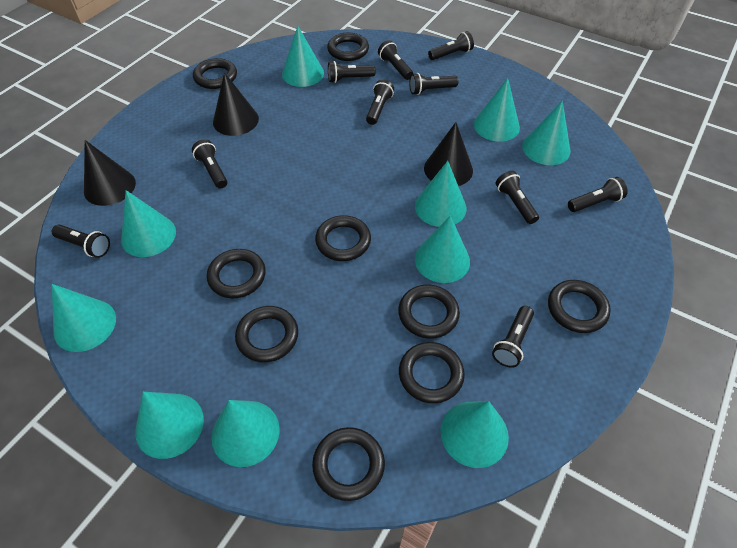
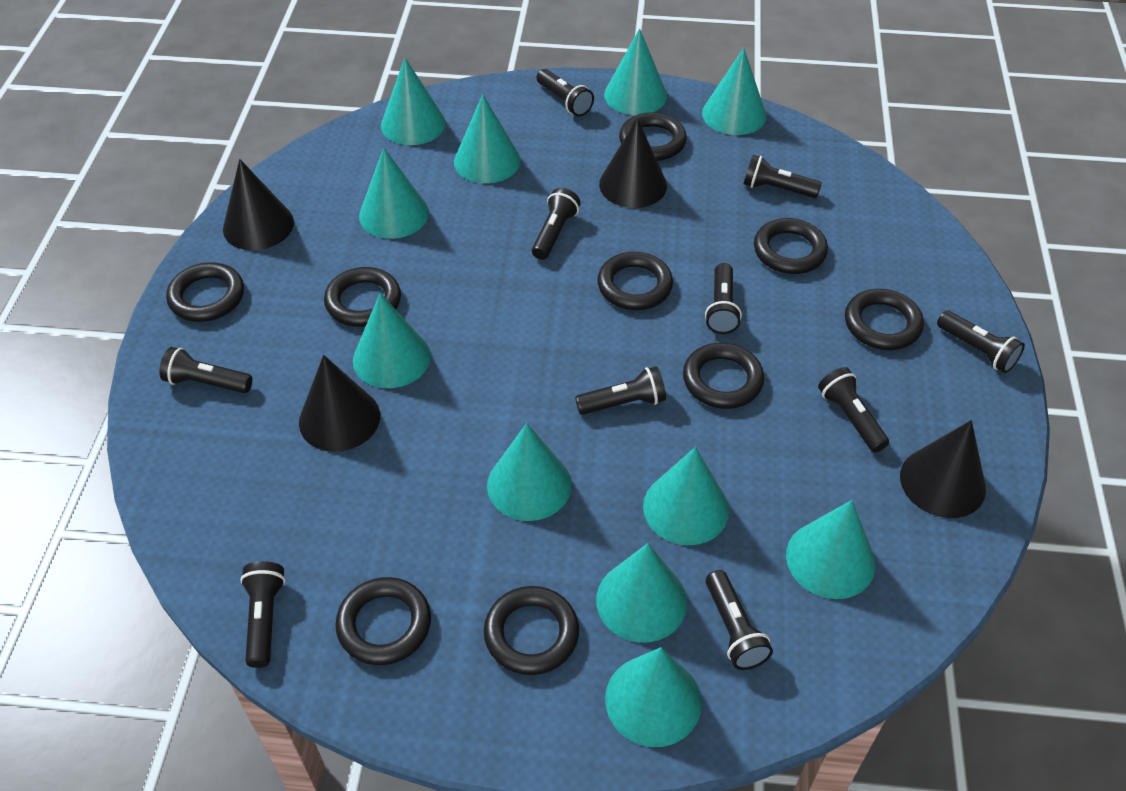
black cone: [84,140,136,206] [213,72,259,136] [424,122,473,186] = 3 -> [223,159,294,250] [299,355,380,452] [599,118,667,208] [900,420,986,518] = 4
turquoise cone: [52,284,116,352] [121,190,176,257] [135,392,204,459] [211,400,280,467] [282,26,324,87] [415,161,466,227] [415,215,470,283] [441,401,509,468] [474,78,520,142] [522,101,570,165] = 10 -> [353,293,431,388] [359,147,429,239] [381,57,446,145] [454,94,520,183] [487,423,572,521] [596,543,687,643] [604,28,667,115] [605,647,702,747] [643,447,729,545] [702,48,766,135] [786,500,875,599] = 11

